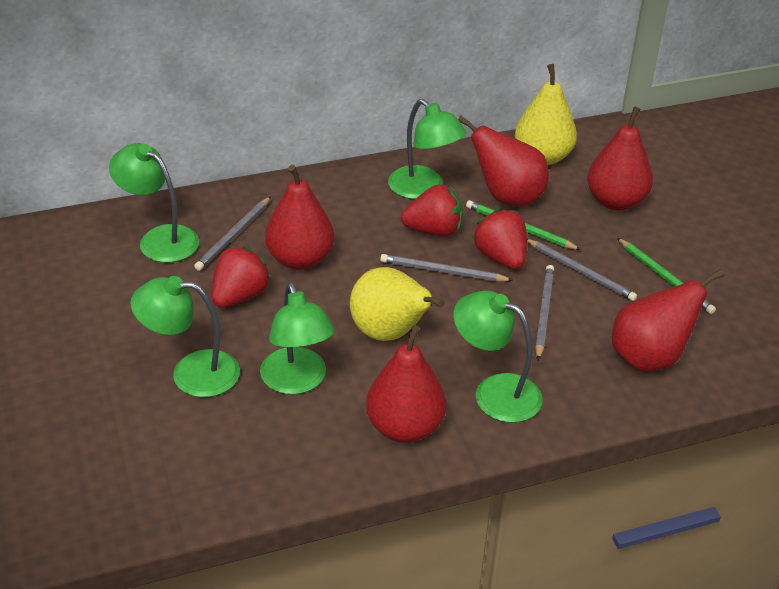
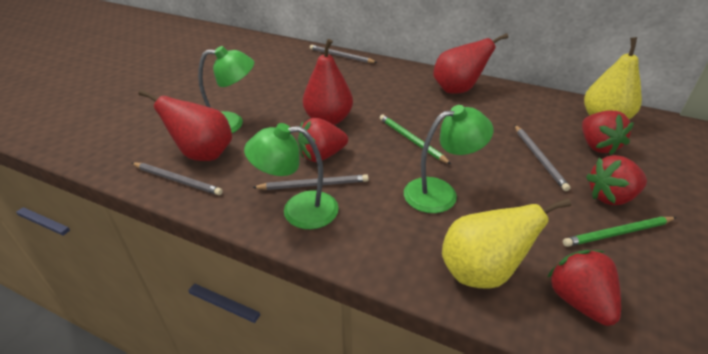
green lamp: [109,143,199,263] [130,276,240,397] [260,282,335,394] [388,99,466,199] [453,291,543,423] = 5 -> [198,46,254,133] [244,123,339,229] [404,105,493,213] = 3
red pear: [265,165,334,270] [366,325,446,443] [458,115,549,206] [587,106,653,210] [612,269,724,372] = 5 -> [138,89,232,161] [303,39,353,125] [433,33,508,94] = 3
red strawberry: [211,246,272,308] [401,184,463,237] [472,208,527,269] = 3 -> [298,118,348,162] [547,250,621,326] [582,110,634,155] [586,155,647,205] = 4

